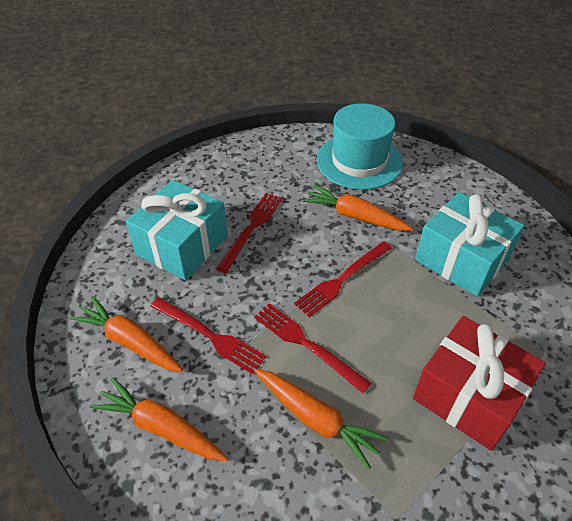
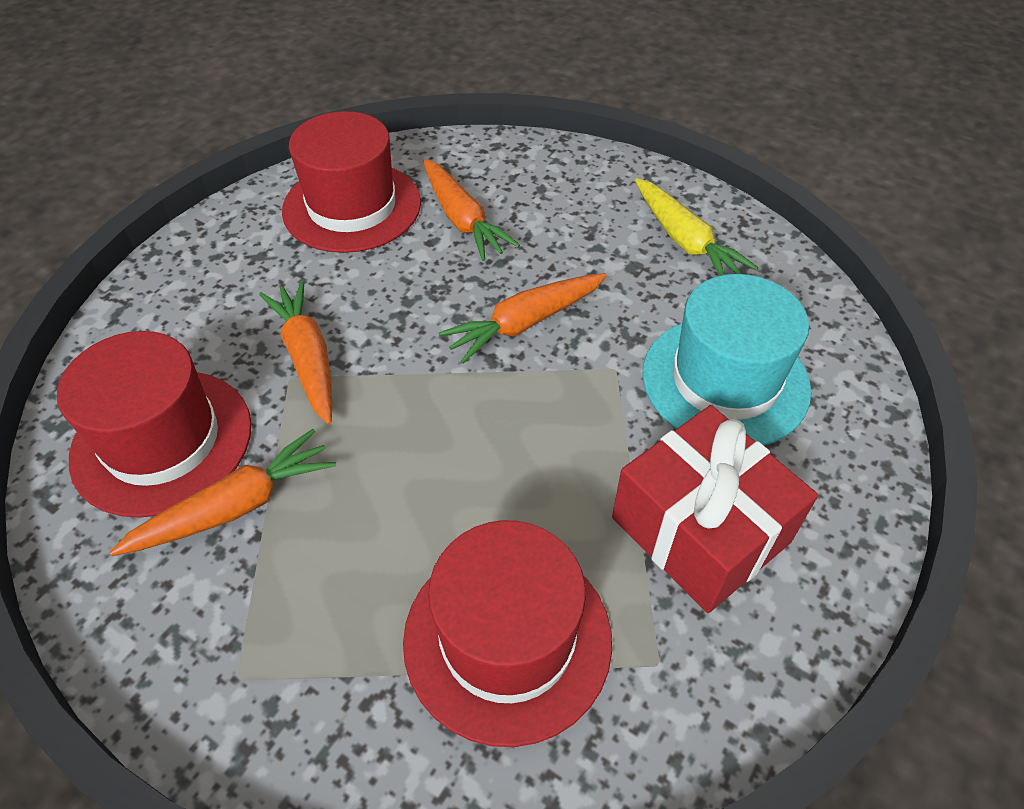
red fork: [150,297,266,374] [216,193,283,273] [254,303,371,393] [294,241,392,317] = 4 -> none = 0
red hat: none = 0 -> [57,331,252,518] [282,111,421,253] [403,520,612,747] = 3
turquoise gift: [126,180,228,280] [415,192,524,297] = 2 -> none = 0
yellow carrot: none = 0 -> [635,178,759,276] = 1

